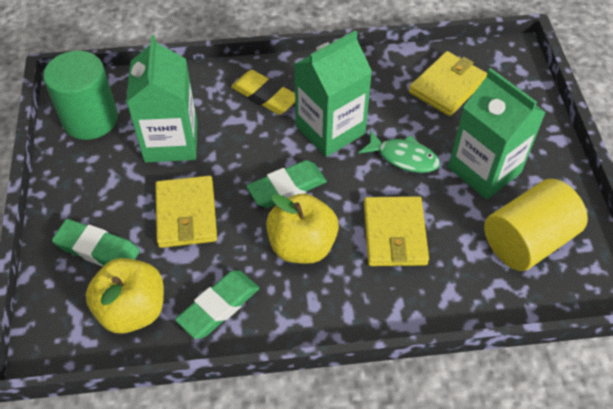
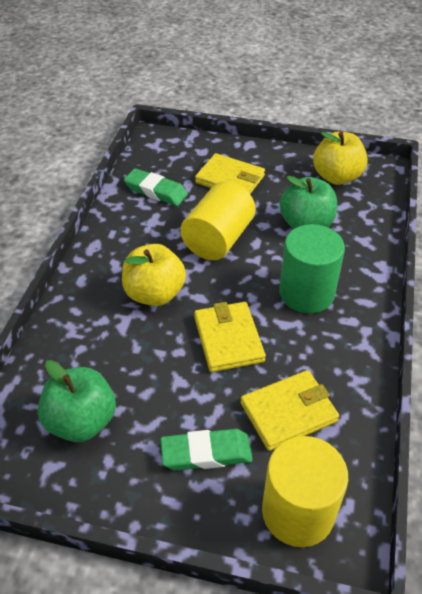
green apple: none = 0 -> [38,360,116,442] [279,176,337,229] = 2
green carton: [126,35,197,162] [294,30,372,157] [448,68,546,199] = 3 -> none = 0
green eraser: [52,219,140,266] [175,270,259,339] [246,160,327,208] = 3 -> [124,168,188,206] [160,429,253,471] = 2
green fish: [359,130,440,173] = 1 -> none = 0
yellow cylinder: [484,179,588,271] = 1 -> [180,181,256,260] [262,436,348,547] = 2
yellow eraser: [231,70,295,115] = 1 -> none = 0

